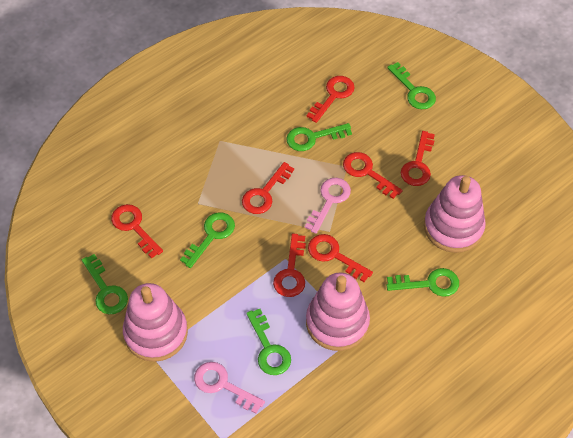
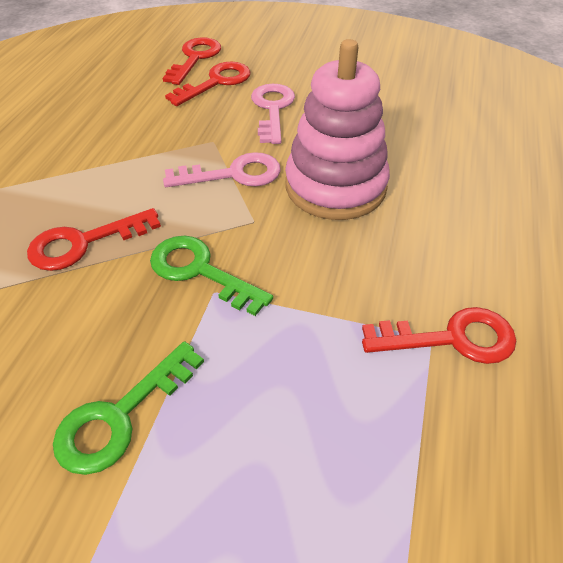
green key: [82,254,128,314] [180,212,235,268] [246,309,291,375] [286,123,352,151] [386,268,459,297] [387,62,436,109] = 6 -> [53,341,204,475] [150,236,273,316] = 2
pink stacking toy: [123,283,188,362] [306,273,370,351] [424,175,486,253] = 3 -> [285,39,390,220] = 1
red key: [111,204,163,259] [242,162,294,214] [273,233,306,297] [307,76,355,123] [308,234,373,282] [343,152,403,199] [401,131,435,186] = 7 -> [27,208,161,271] [163,37,221,85] [165,62,250,106] [362,307,516,364] = 4

